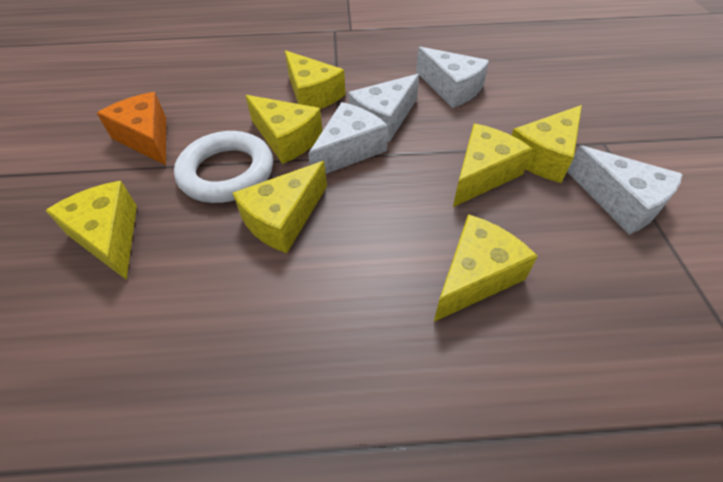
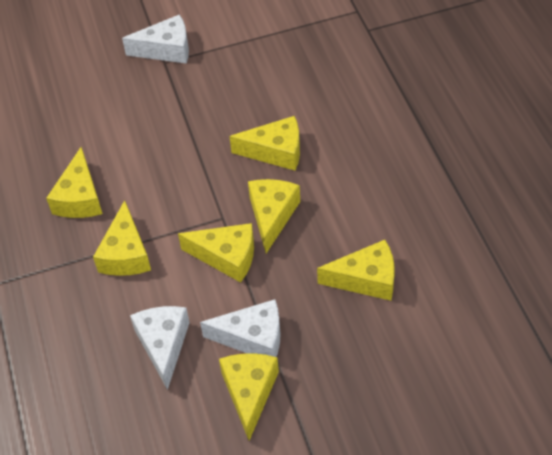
orange cheese: [97,92,166,165] = 1 -> none = 0
white cheese: [308,102,388,174] [348,74,419,142] [416,47,489,108] [567,146,683,235] = 4 -> [122,14,189,64] [130,306,190,390] [200,299,281,357] = 3
white ring: [174,131,273,203] = 1 -> none = 0

